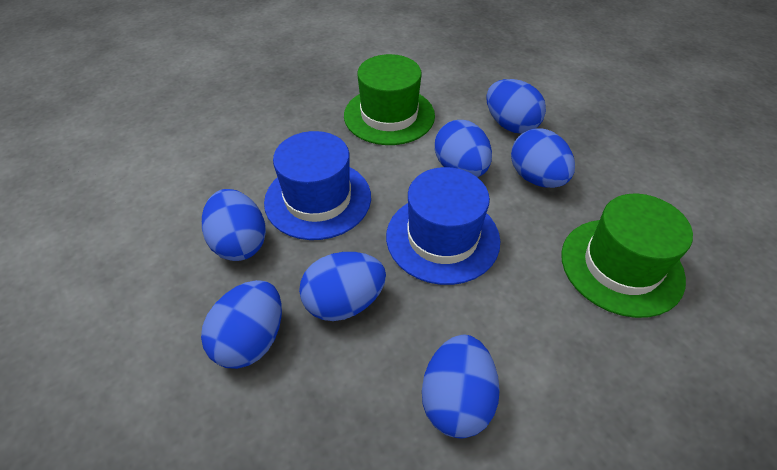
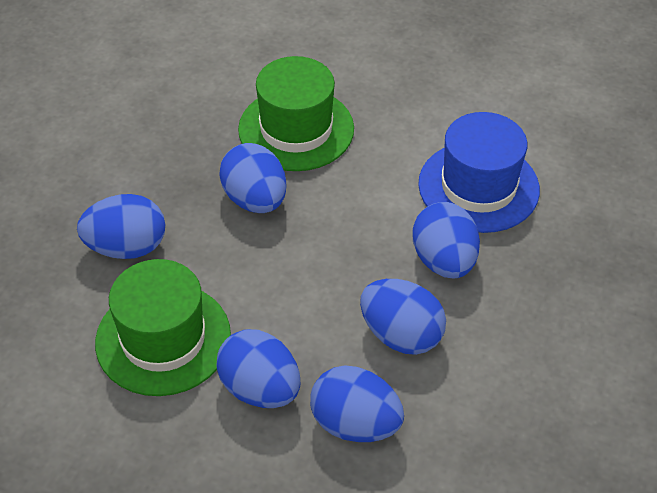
blue egg: [201,280,282,369] [202,189,266,261] [299,252,386,321] [422,335,500,438] [435,120,492,177] [486,79,546,134] [511,128,575,188] = 7 -> [77,194,165,259] [216,329,300,408] [219,143,287,213] [310,365,404,442] [360,279,446,355] [412,202,480,278] = 6
blue hat: [264,131,371,240] [386,167,500,285] = 2 -> [418,112,540,233] = 1

